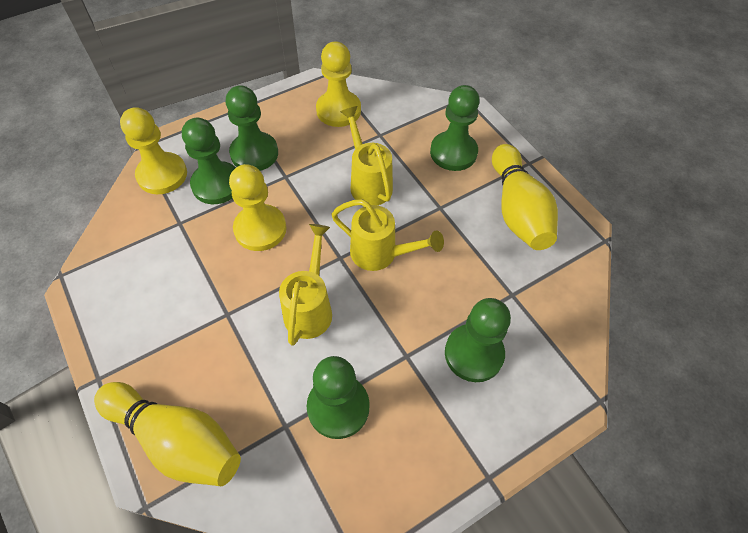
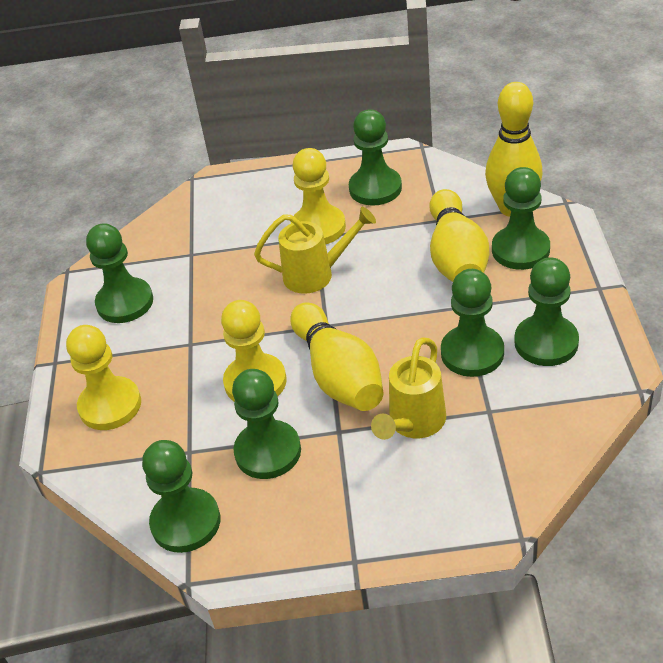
green pawn: [182,118,236,204] [226,85,278,171] [307,356,370,439] [430,85,480,171] [445,298,511,382] = 5 -> [86,223,153,323] [142,440,220,553] [232,369,301,479] [349,109,402,205] [441,269,504,377] [492,167,550,270] [514,257,579,366] = 7
yellow bowling pin: [94,382,241,486] [492,144,558,250] = 2 -> [290,303,384,411] [429,189,489,282] [485,82,543,217] = 3
yellow watering can: [279,224,332,346] [331,199,444,271] [340,106,393,205] = 3 -> [254,207,376,294] [371,337,446,440] = 2

